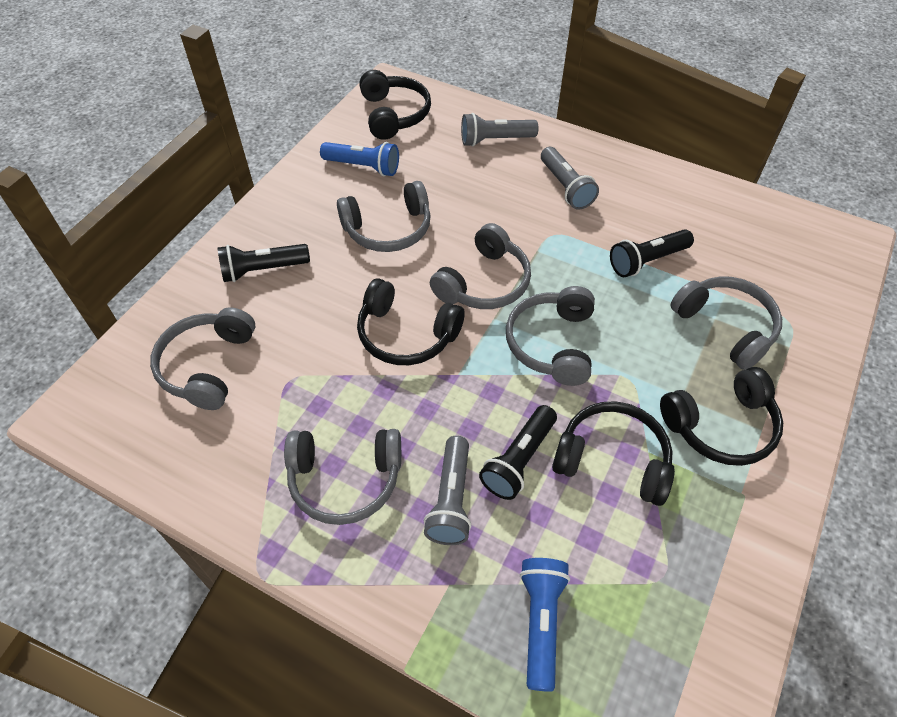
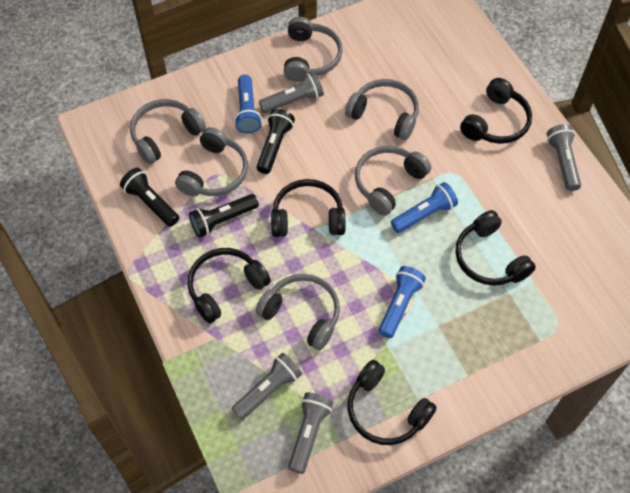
black headphones: [357,278,465,365] [359,70,431,140] [552,401,675,506] [660,367,783,466] = 4 -> [187,248,271,324] [271,179,345,237] [348,360,437,445] [455,210,536,286] [460,78,532,144] = 5
blue flashlight: [320,142,399,176] [520,558,570,692] = 2 -> [234,75,262,134] [378,266,426,338] [391,182,458,233] = 3
grey flashlight: [424,436,471,545] [461,113,539,147] [541,147,599,210] = 3 -> [232,352,302,420] [259,72,324,113] [288,392,333,474] [547,124,581,191] = 4

